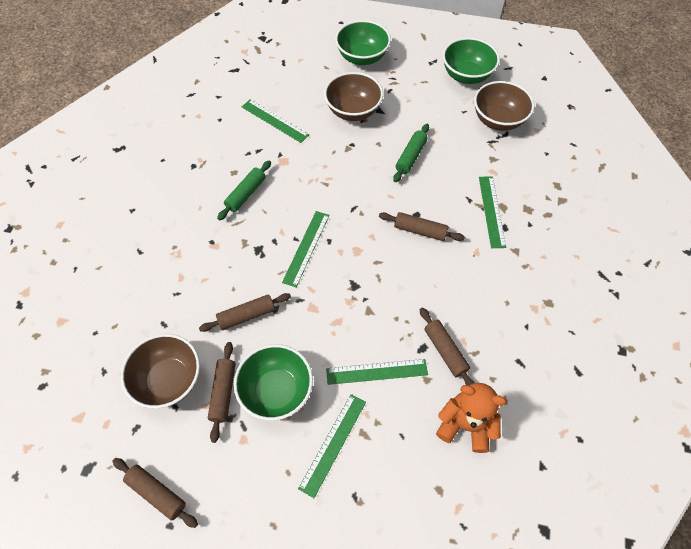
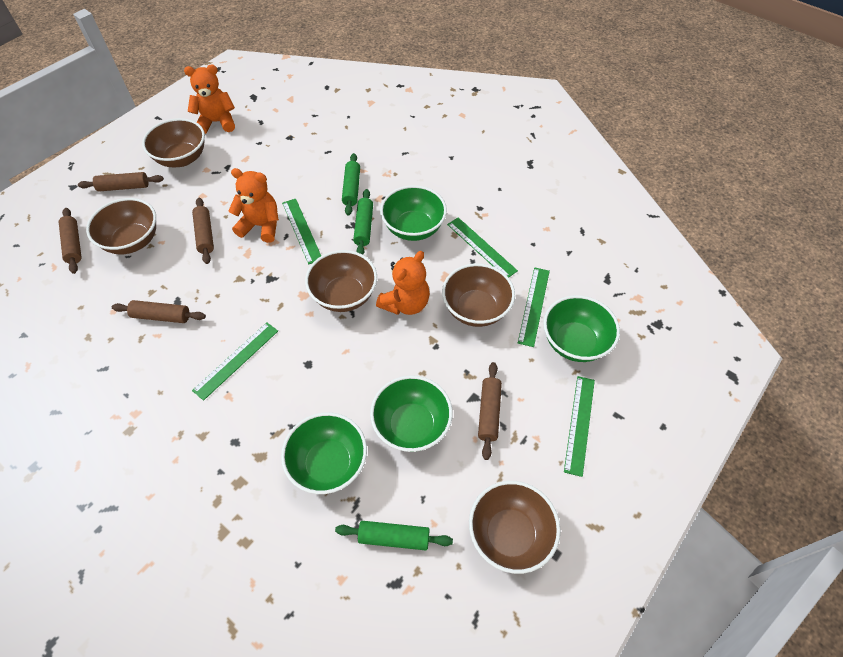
brown bowl: [121,334,200,409] [324,72,383,121] [474,81,535,131] = 3 -> [86,198,156,255] [142,118,205,168] [305,250,377,312] [442,263,515,327] [469,481,561,574] = 5
green bowl: [234,344,313,421] [335,20,391,65] [443,37,500,84] = 3 -> [281,412,367,494] [370,376,453,452] [380,185,447,241] [543,295,620,362] = 4
green rolling pin: [217,161,271,221] [393,124,429,182] = 2 -> [335,521,453,550] [342,153,360,216] [353,189,373,255] = 3
orange teddy bear: [436,383,507,453] = 1 -> [184,64,235,134] [229,168,279,243] [376,251,430,315] = 3

